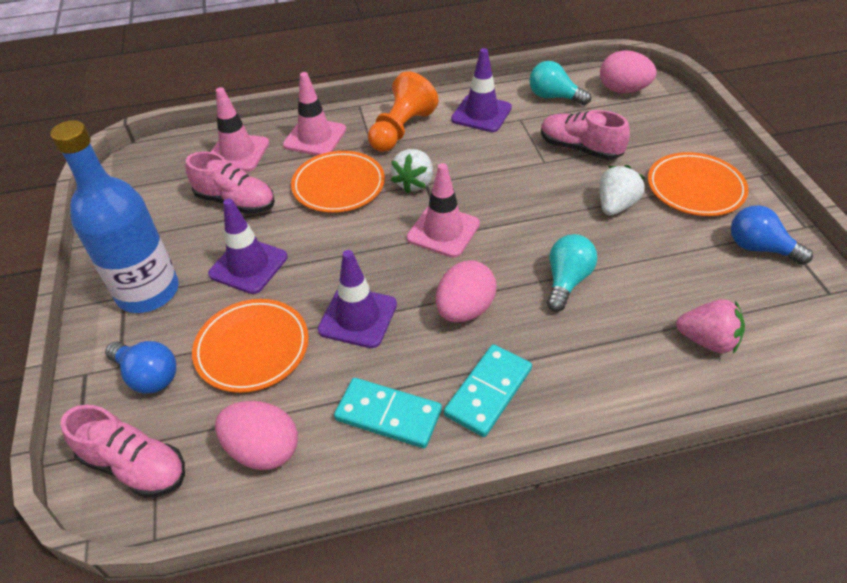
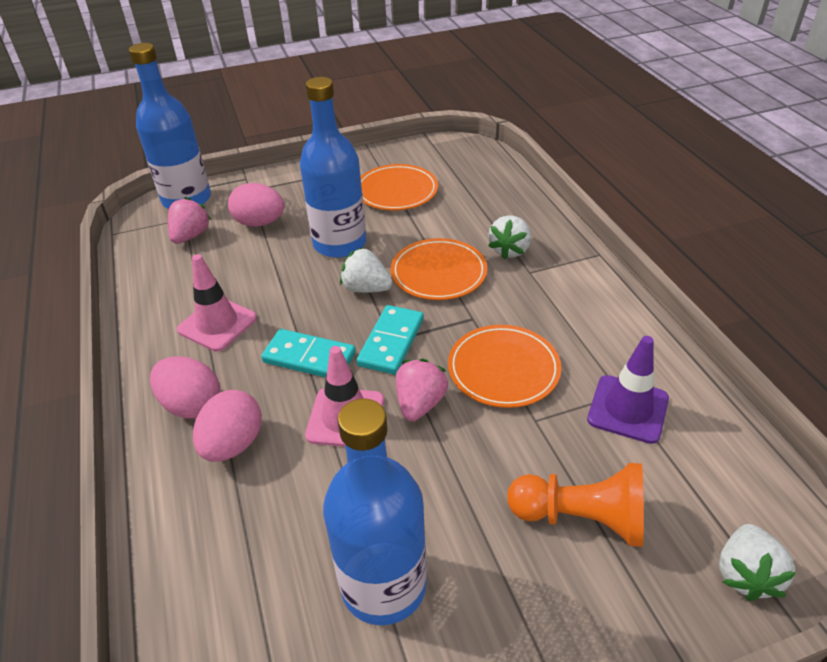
blue bottle: [50,120,179,313] = 1 -> [129,43,211,209] [300,77,366,258] [323,398,427,625] = 3
blue light bulb: [105,341,176,394] [731,205,813,265] = 2 -> none = 0
pink shoe: [61,405,185,498] [186,152,275,214] [541,110,630,160] = 3 -> none = 0
pink strawberry: [676,299,745,353] = 1 -> [168,197,211,244] [396,359,448,421] = 2
pink traffic cone: [211,87,269,171] [283,72,346,155] [407,163,480,258] = 3 -> [177,254,257,352] [305,346,384,447] = 2
purple traffic cone: [208,198,287,294] [318,250,397,348] [451,48,512,132] = 3 -> [587,336,669,444] = 1
turquoise light bulb: [529,61,591,105] [547,234,597,312] = 2 -> none = 0
white strawberry: [391,149,433,193] [599,165,645,216] = 2 -> [340,248,392,293] [488,215,531,260] [719,524,796,601] = 3

